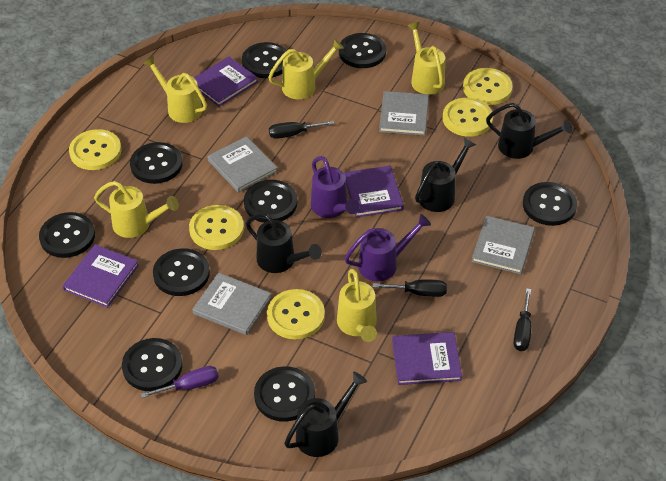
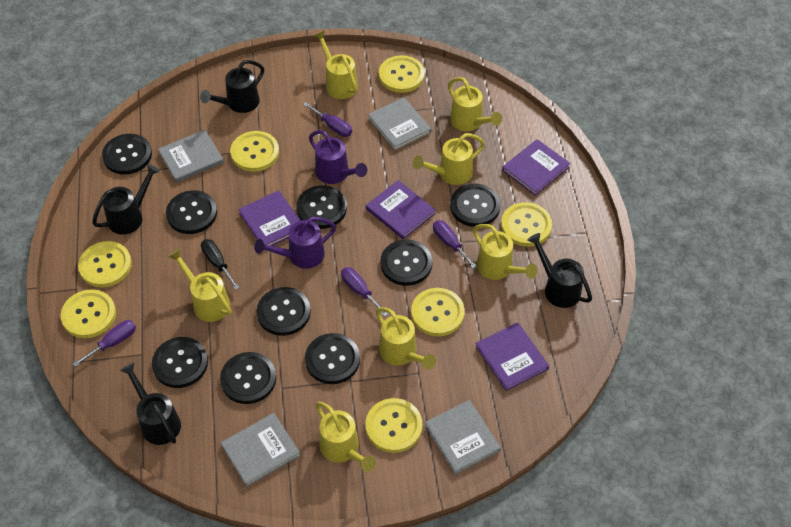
black screwdriver: [269,121,334,139] [372,279,447,297] [514,288,531,351] = 3 -> [201,239,239,290] = 1
purple screwdriver: [141,366,219,398] = 1 -> [73,320,136,367] [303,102,352,137] [341,267,388,317] [433,220,477,269] = 4
yellow button: [69,129,122,170] [189,205,244,250] [267,289,325,339] [443,98,493,137] [463,68,513,105] = 5 -> [61,289,116,338] [78,241,132,287] [230,131,279,172] [365,398,423,453] [379,55,425,93] [411,288,465,336] [501,202,552,247] = 7
yellow watering can: [94,181,179,238] [143,56,207,123] [268,39,344,99] [337,269,377,342] [407,22,445,94] = 5 -> [168,248,232,322] [314,31,358,99] [316,402,376,472] [376,307,436,370] [413,133,485,185] [448,77,502,131] [473,224,538,280] = 7

